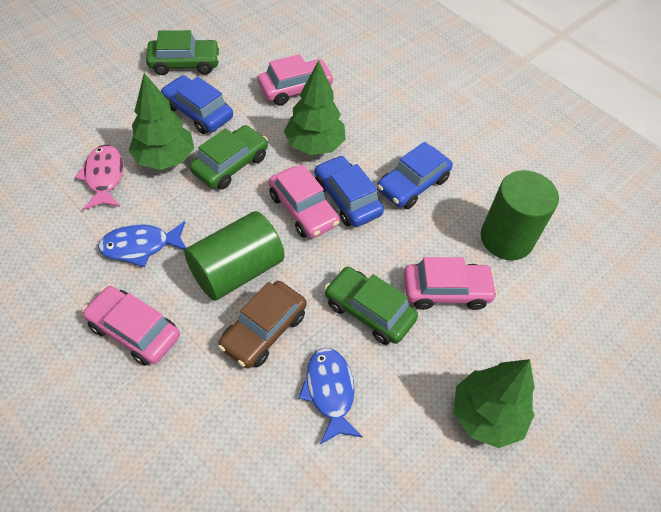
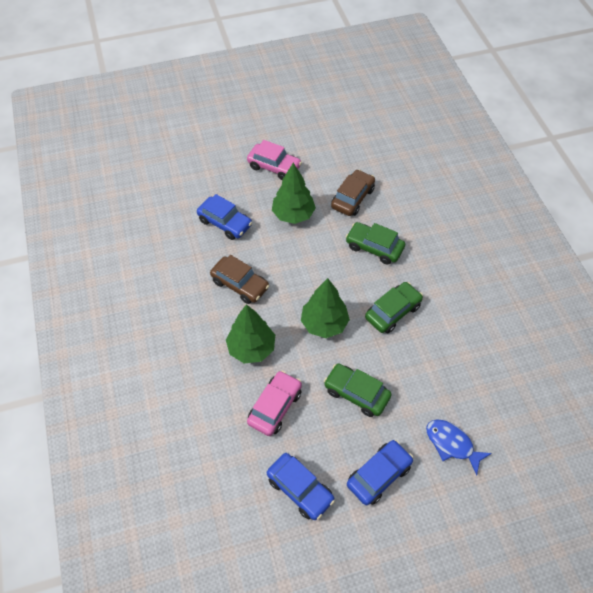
blue fish: [98,221,186,267] [298,348,363,445] = 2 -> [426,419,492,476] = 1
brown car: [218,281,307,369] = 1 -> [210,255,269,304] [331,169,375,216] = 2
green cylinder: [184,211,285,301] [481,170,559,260] = 2 -> none = 0
pink car: [82,286,180,366] [258,54,334,106] [269,164,340,238] [404,257,497,310] = 4 -> [247,140,302,180] [247,371,302,436] = 2
pink fish: [75,145,124,210] = 1 -> none = 0

